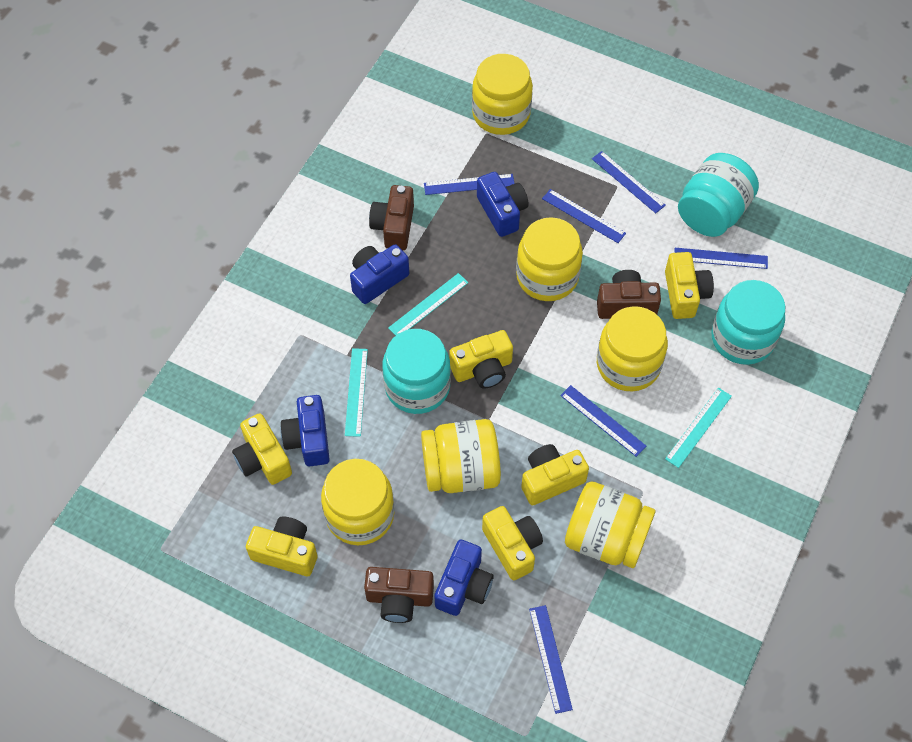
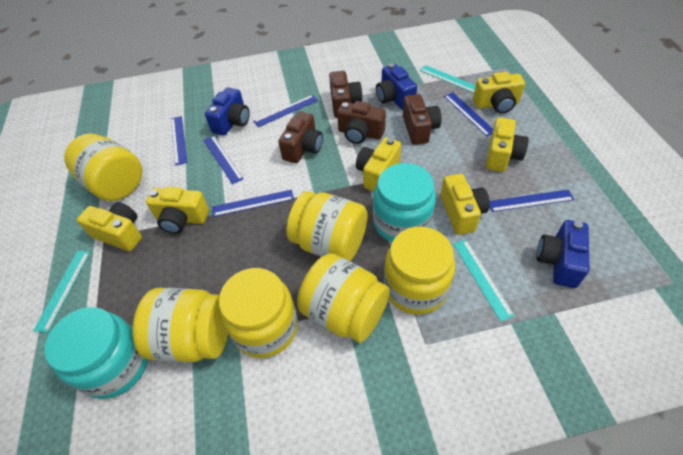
blue camera: [280,395,330,466] [350,244,409,304] [434,539,494,616] [477,172,528,237] = 4 -> [205,87,250,136] [376,63,417,110] [536,220,590,288] = 3
brown camera: [364,567,434,623] [369,185,414,250] [597,270,661,319] = 3 -> [278,112,323,163] [329,71,363,118] [337,101,386,144] [403,94,441,145] = 4
turquoise jar: [383,329,451,414] [678,153,759,237] [712,280,785,365] = 3 -> [44,307,148,399] [373,163,436,242] = 2

